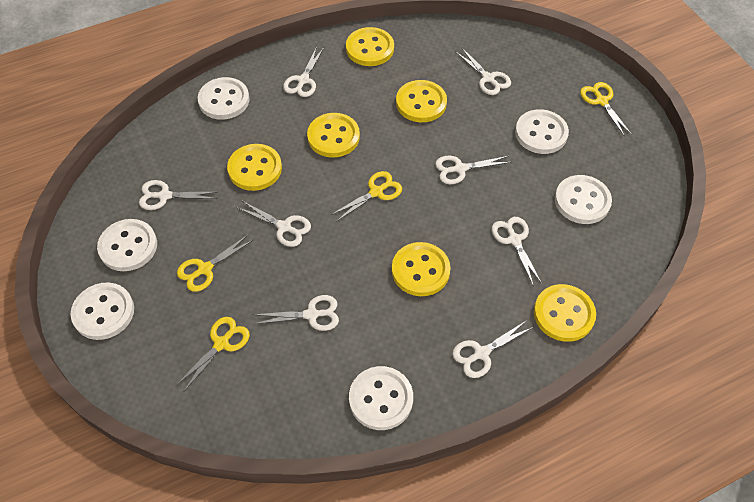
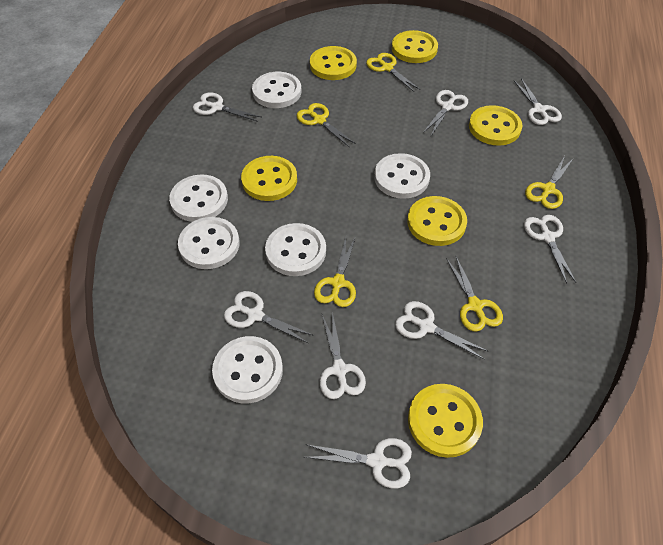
yellow scissors: [176,317,250,391] [177,235,253,292] [331,171,402,222] [580,82,632,137] = 4 -> [297,103,356,147] [314,236,356,307] [366,53,420,92] [446,255,503,332] [525,156,573,209] = 5

